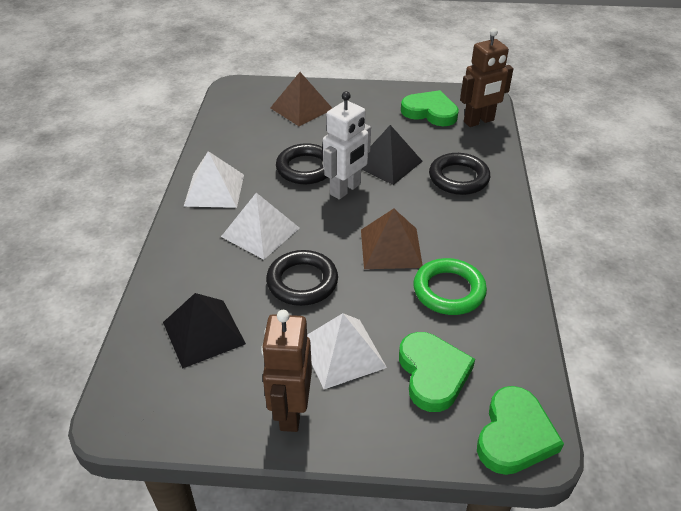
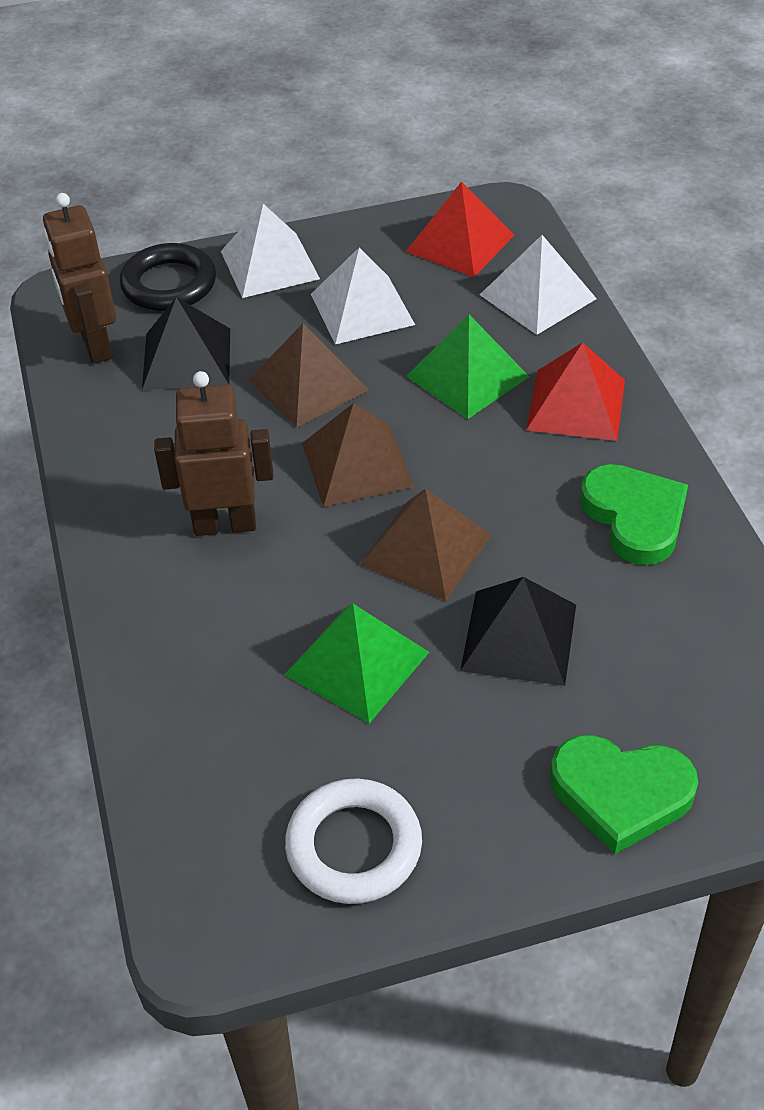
black ring: [266,250,338,306] [276,143,328,184] [429,153,490,195] = 3 -> [120,243,216,311] = 1
brown pyramid: [270,72,332,126] [361,209,423,269] = 2 -> [249,323,369,428] [302,403,414,507] [360,488,492,601] = 3
green heart: [399,332,475,412] [401,90,459,126] [477,386,564,475] = 3 -> [550,735,698,854] [580,464,688,565] = 2
green pyramid: none = 0 -> [284,604,429,723] [406,315,530,419] = 2
green ring: [413,258,487,315] = 1 -> none = 0
red pyramid: none = 0 -> [406,182,514,277] [526,342,625,441] = 2
white ring: none = 0 -> [285,778,422,904] = 1
white robot: [323,91,371,200] = 1 -> none = 0

